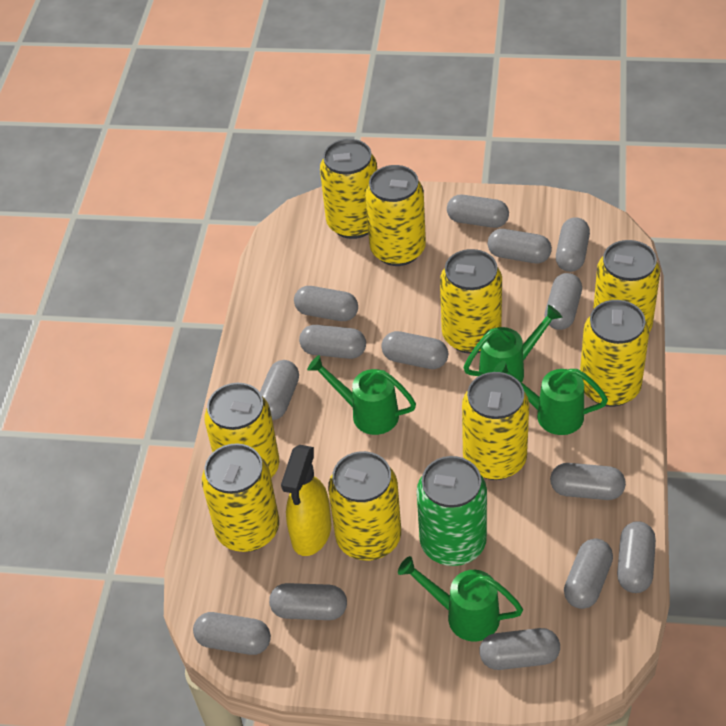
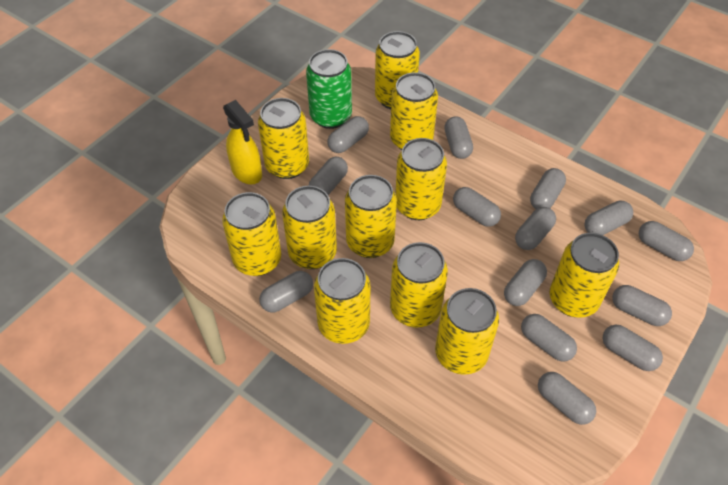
green watering can: [307,355,416,435] [398,556,523,642] [464,305,562,382] [493,360,608,435] = 4 -> none = 0
yellow can: [202,443,279,552] [204,383,279,478] [320,139,377,239] [328,451,401,561] [365,165,426,266] [440,249,502,354] [462,372,529,480] [580,300,649,407] [593,240,660,332] = 9 -> [222,192,281,276] [258,98,309,179] [282,186,337,269] [314,258,370,344] [345,175,397,258] [375,31,420,109] [390,72,438,150] [390,242,448,327] [395,138,447,220] [435,288,499,375] [550,233,619,318] = 11

